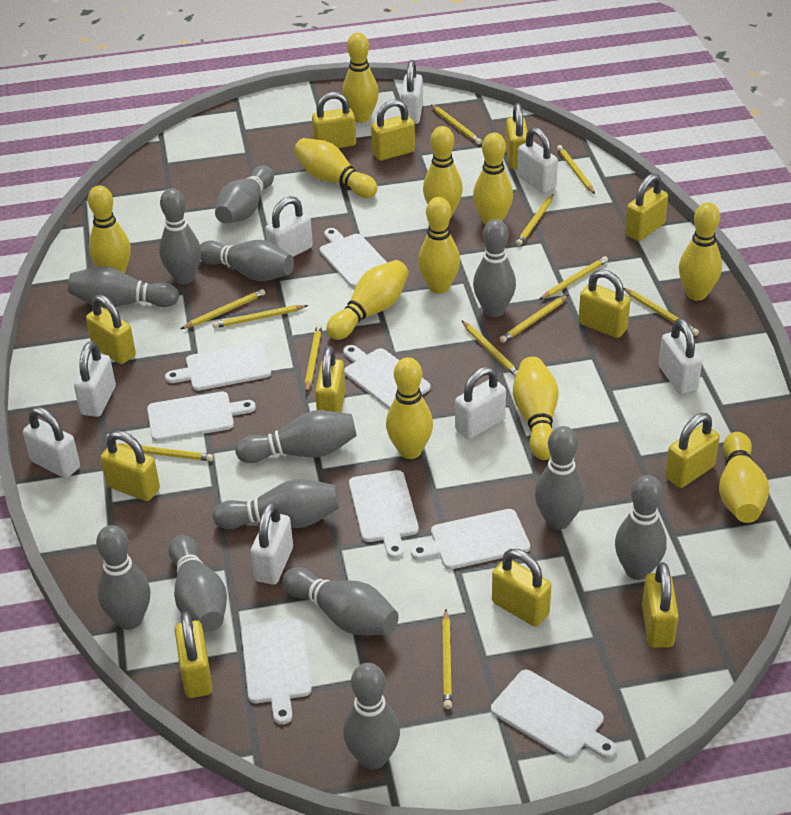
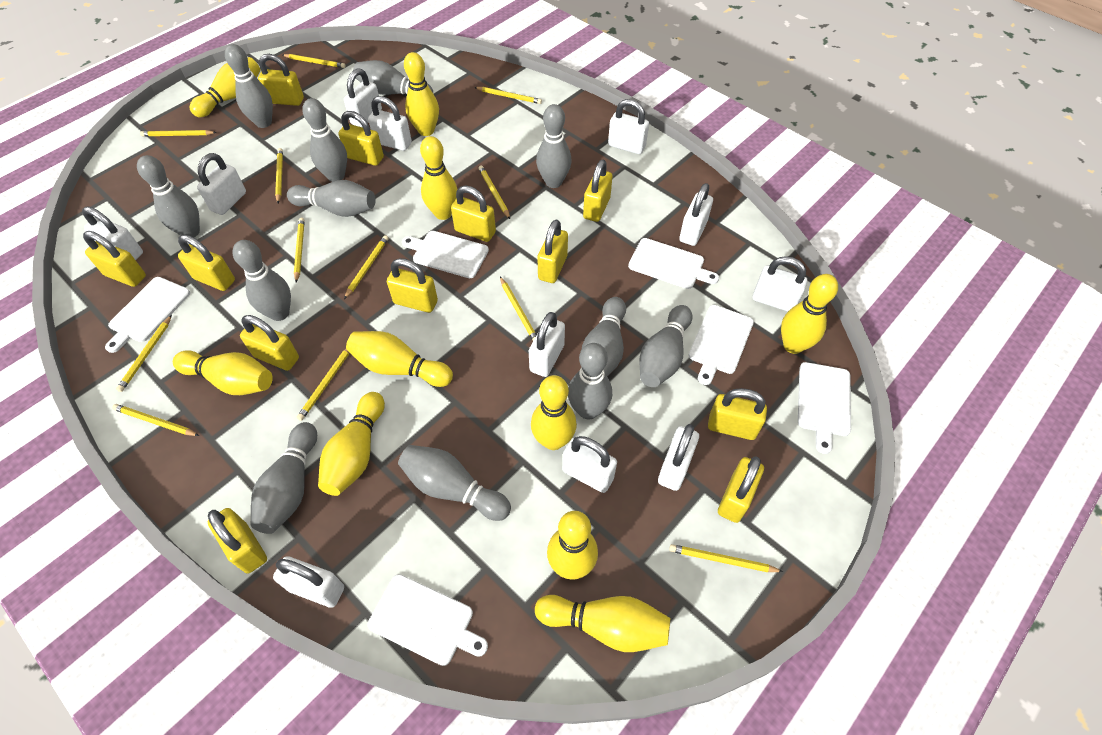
grey bowling pin: [68,266,179,308] [96,525,151,630] [159,188,201,284] [168,535,227,632] [200,240,294,281] [213,479,340,529] [215,166,274,224] [235,410,357,463] [282,567,399,635] [343,663,400,769] [473,219,516,317] [535,426,585,530] [615,475,667,580] = 13 -> [137,155,200,238] [225,44,273,128] [232,240,291,321] [251,422,317,534] [287,180,376,217] [302,98,347,182] [353,60,433,95] [398,445,511,521] [536,104,572,188] [568,343,612,420] [582,297,626,377] [640,305,692,387] = 12
white cutting board: [147,392,256,441] [165,342,271,391] [241,618,312,725] [320,228,387,288] [343,345,431,409] [349,470,419,559] [411,509,530,569] [491,670,617,759] = 8 -> [105,277,190,353] [368,574,488,666] [402,231,489,278] [628,238,719,289] [689,305,754,385] [798,362,851,454] = 6
white padlock: [23,407,80,478] [74,341,116,417] [251,502,293,585] [265,196,313,257] [401,60,423,124] [455,366,506,439] [517,127,558,193] [659,318,702,394] = 8 -> [82,207,143,260] [197,153,246,215] [273,556,344,608] [344,68,382,127] [368,96,412,151] [529,312,565,377] [562,436,617,493] [608,99,649,154] [658,424,699,491] [679,183,713,246] [753,256,807,312] = 11
yellow bowling pin: [88,185,131,273] [294,138,377,198] [326,260,409,340] [342,33,379,123] [386,357,433,459] [418,197,460,294] [423,126,463,218] [473,133,513,225] [513,357,559,460] [679,203,722,301] [719,432,769,523] = 11 -> [173,350,273,395] [189,57,261,117] [318,392,385,496] [346,331,453,387] [404,52,439,136] [420,136,458,220] [531,375,577,450] [535,595,670,652] [547,511,598,580] [781,274,838,354] = 10

